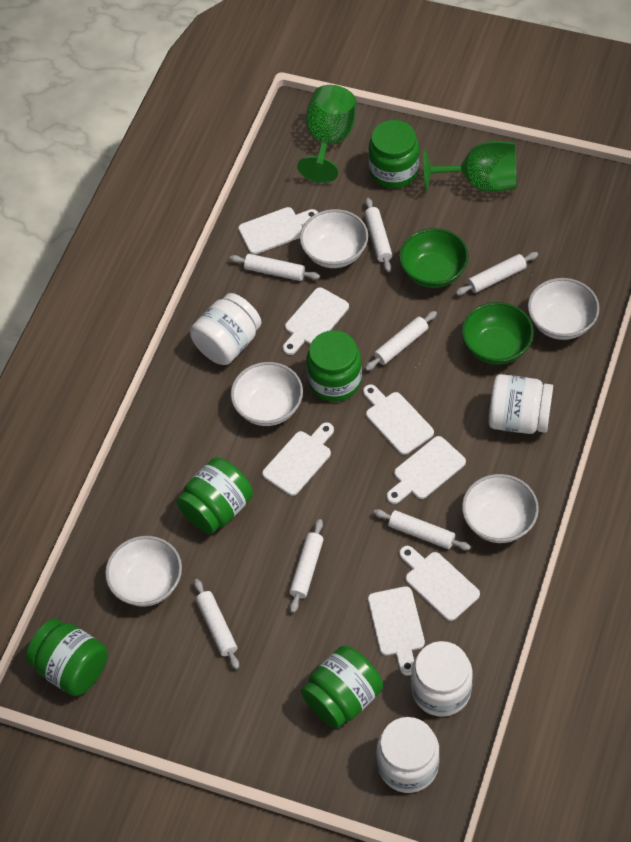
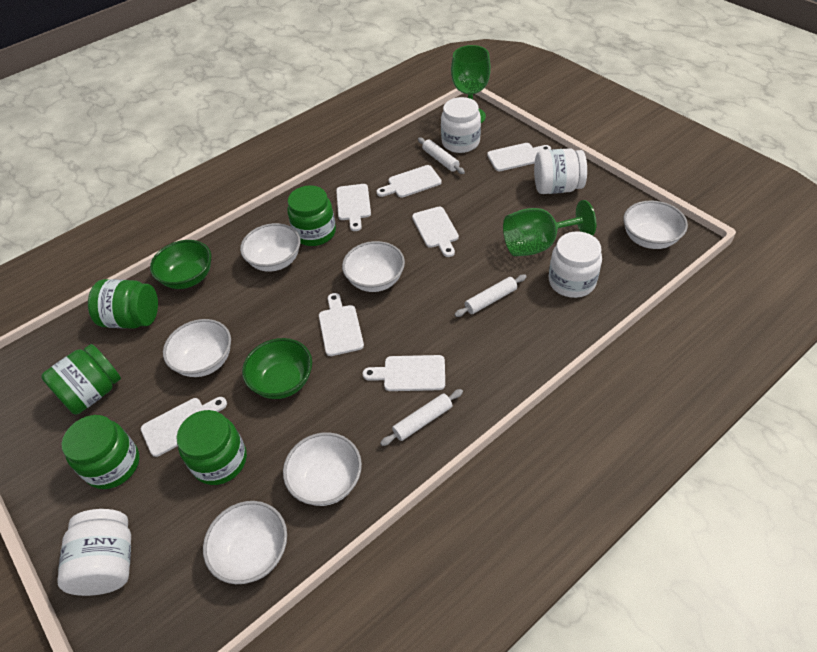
white bowl: [105,536,182,606] [231,362,303,426] [300,209,368,268] [462,474,539,543] [528,278,600,340] = 5 -> [163,319,231,377] [203,501,287,584] [240,223,301,272] [283,432,362,506] [342,241,405,292] [623,201,688,249] = 6
white rolling pin: [194,579,239,669] [229,254,320,281] [289,519,324,613] [364,198,392,272] [365,311,437,371] [373,509,471,550] [456,252,538,295] = 7 -> [380,389,463,446] [418,137,465,174] [454,274,527,317] = 3

